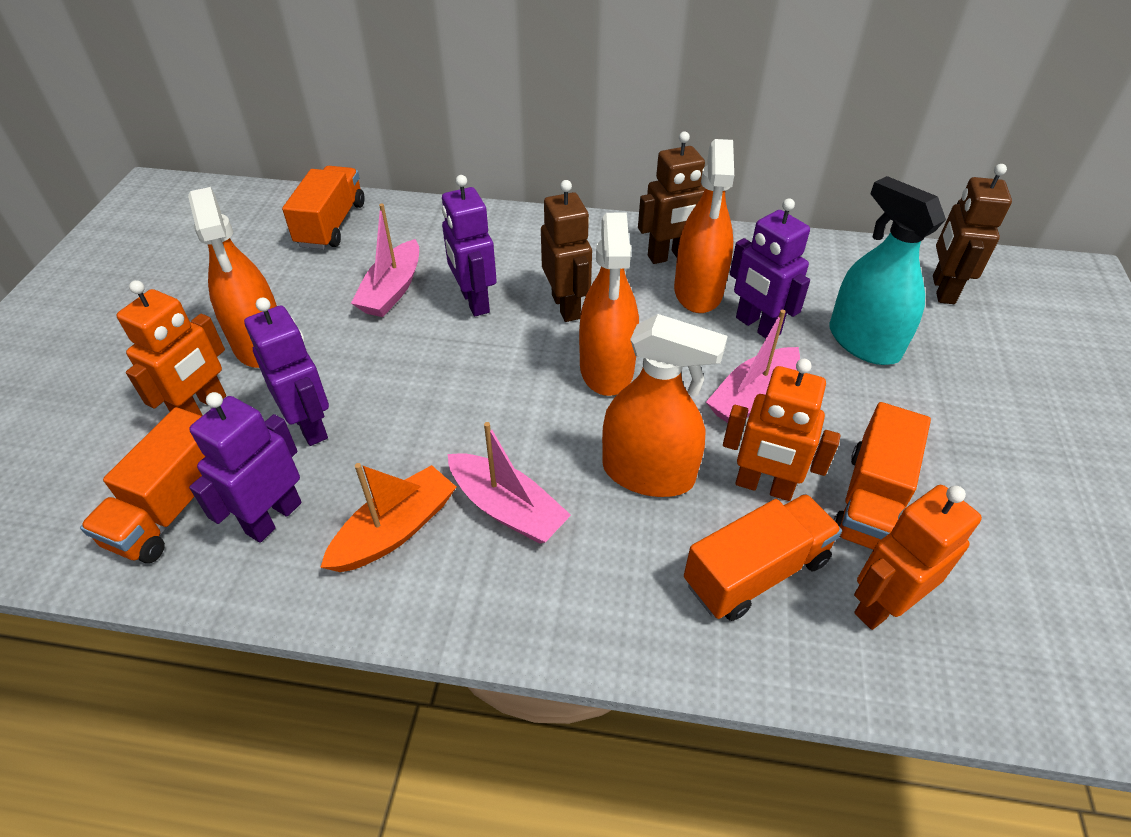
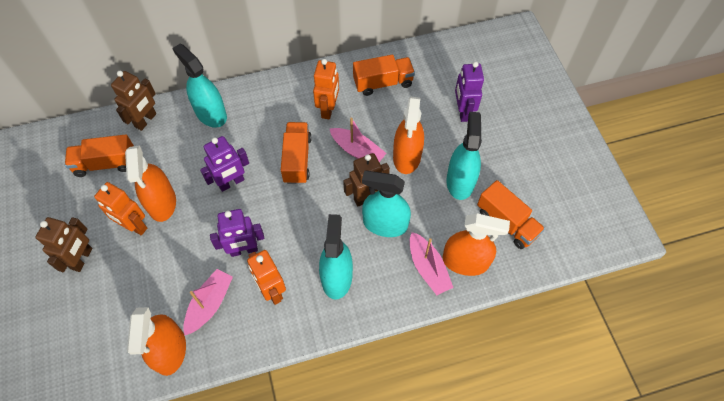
orange boat: [320,463,456,572] = 1 -> none = 0
purple robot: [189,392,302,543] [244,297,329,446] [442,175,497,316] [730,198,810,339] = 4 -> [200,136,249,192] [210,209,264,257] [455,61,484,122] = 3
turquoise spray bottle: [829,176,946,365] = 1 -> [172,43,227,128] [319,214,353,300] [362,170,411,237] [446,112,482,200] = 4

